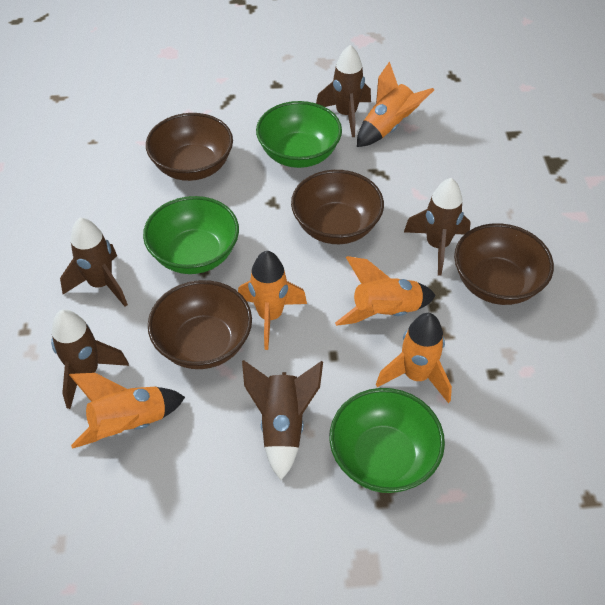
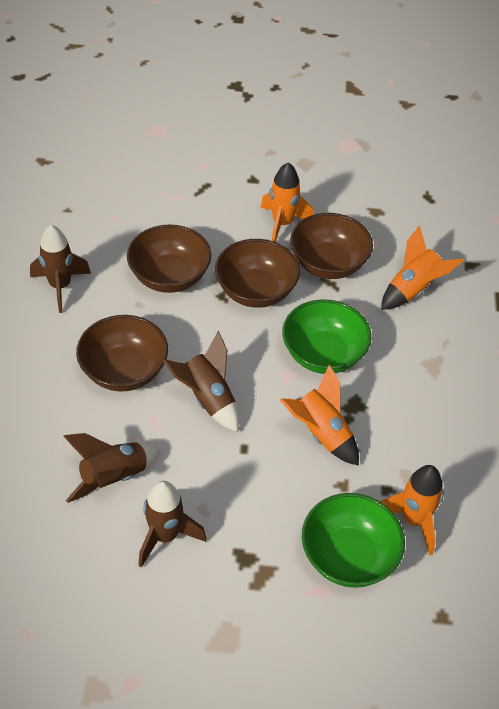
brown rocket: [51,309,129,409] [60,217,128,307] [242,360,323,480] [316,45,371,137] [404,178,471,276] = 5 -> [30,225,91,313] [63,433,160,503] [138,481,206,568] [163,331,239,432] = 4
green bowl: [143,196,239,274] [256,101,342,168] [329,388,445,493] = 3 -> [282,299,372,374] [302,493,405,588] = 2
orange rocket: [69,373,185,449] [238,251,307,350] [335,256,436,326] [357,61,434,147] [376,313,452,403] = 5 -> [261,162,314,242] [280,364,359,466] [380,465,444,555] [381,226,464,310] = 4

